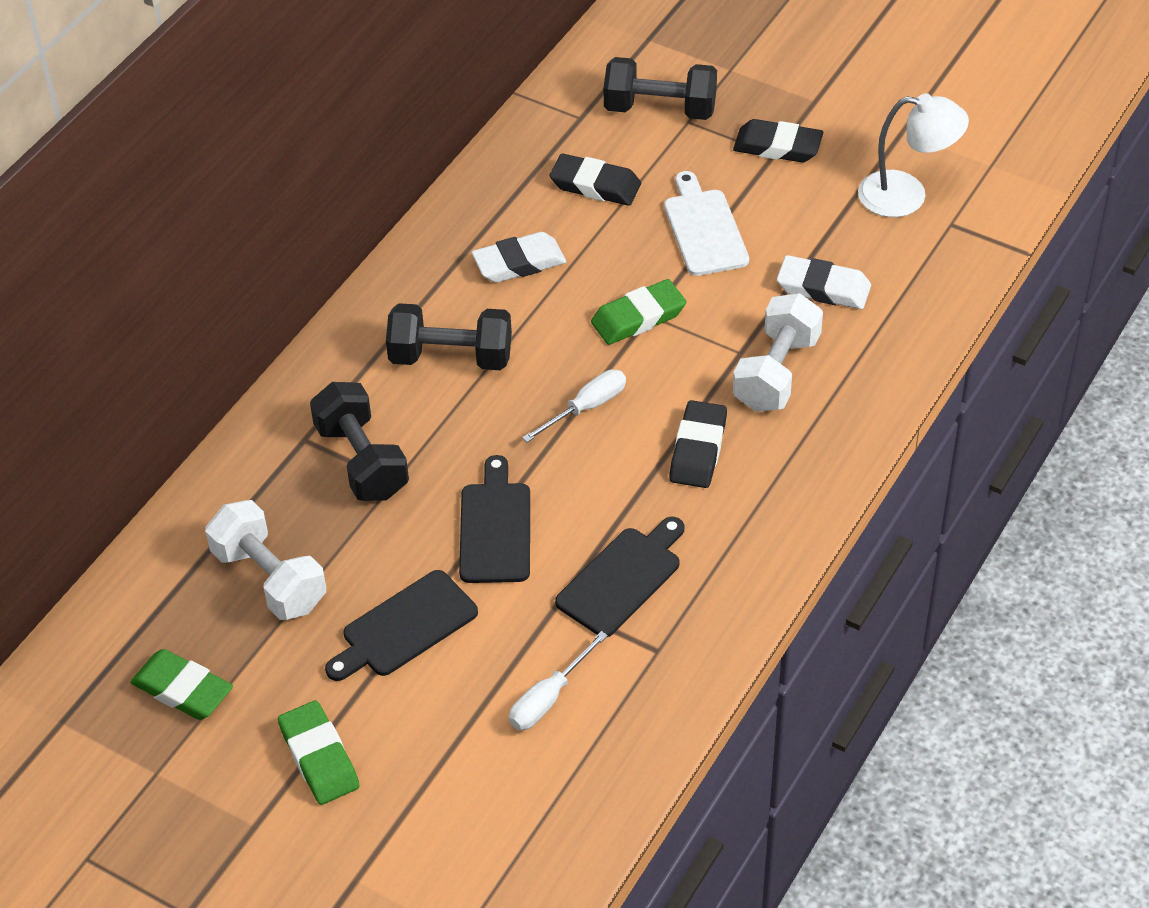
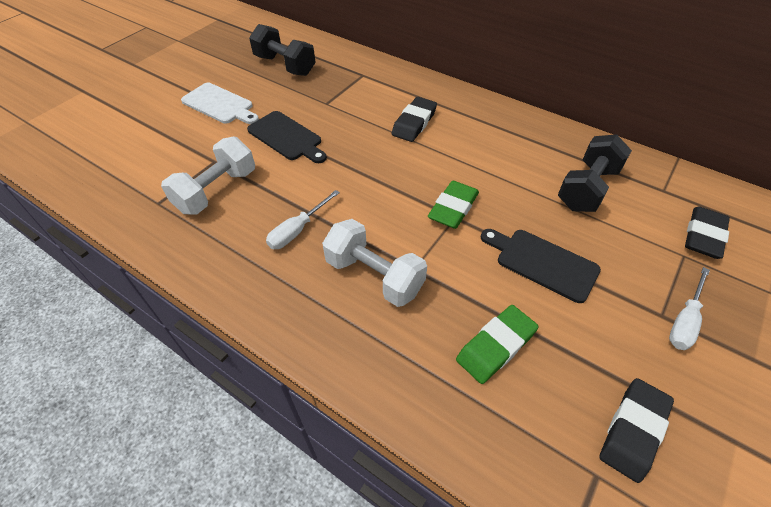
black cutting board: [325,570,478,681] [459,455,530,583] [555,517,685,637] = 3 -> [247,111,327,163] [481,229,601,303] = 2
black dumbbell: [310,382,409,501] [386,303,512,370] [604,57,717,120] = 3 -> [249,24,316,76] [558,134,632,212] = 2
green eraser: [130,649,233,720] [278,701,360,805] [591,279,686,345] = 3 -> [428,181,479,229] [456,305,538,384] = 2
white eraser: [472,232,566,283] [777,255,871,309] = 2 -> none = 0
white lamp: [858,93,969,217] = 1 -> none = 0

